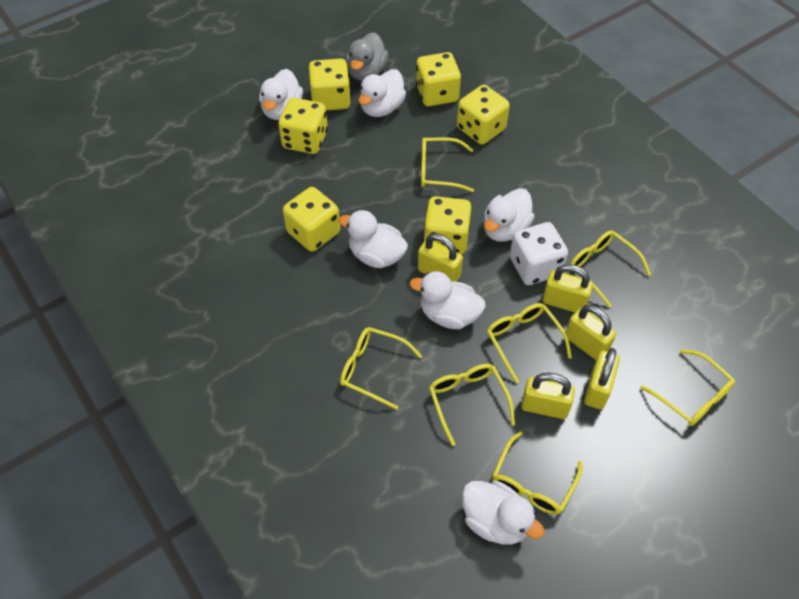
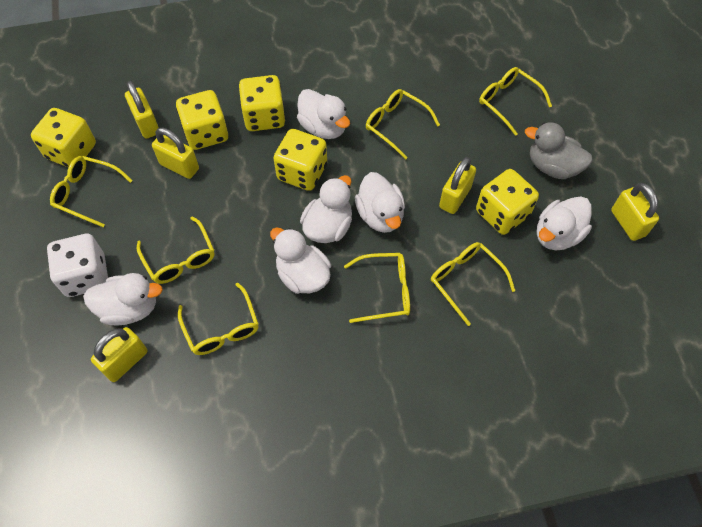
yellow dice: [278,98,328,154] [283,187,340,252] [309,58,351,111] [416,52,461,106] [423,196,471,254] [457,85,510,145] = 6 -> [31,108,96,168] [176,90,228,150] [239,75,285,131] [273,129,327,191] [476,169,539,235] = 5

